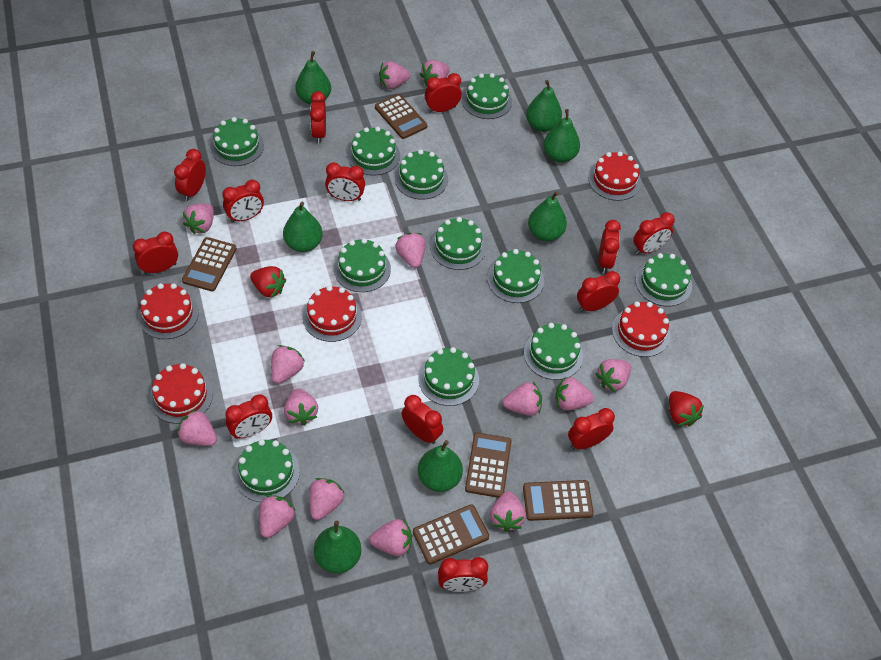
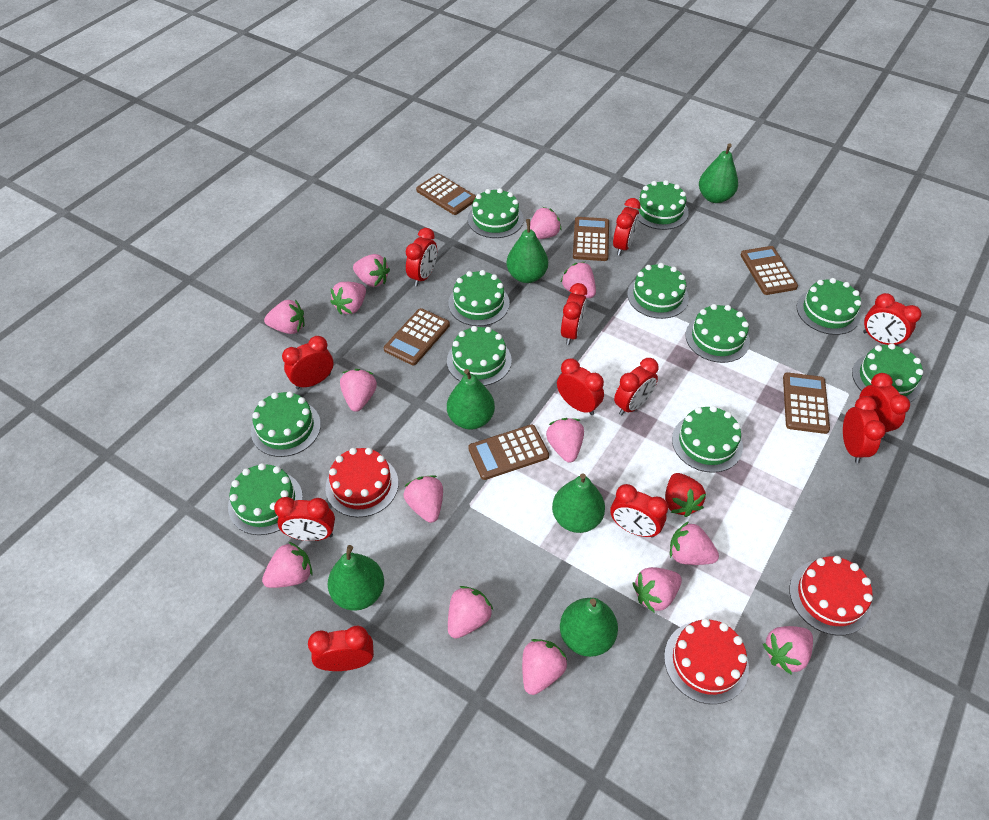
brown calculator: [182,237,237,291] [375,94,427,139] [413,504,489,565] [465,433,511,498] [523,480,594,521] = 5 -> [384,308,450,365] [416,174,476,215] [468,424,549,480] [573,217,609,261] [741,246,798,295] [783,372,830,434] = 6
green pear: [283,202,323,252] [295,51,331,105] [314,520,361,573] [418,440,463,492] [526,80,562,132] [528,191,567,241] [543,109,580,163] = 7 -> [328,545,384,611] [447,369,495,430] [507,219,548,283] [552,474,605,533] [560,598,618,657] [699,143,738,203] = 6
red cake: [138,283,199,339] [149,363,213,424] [303,286,362,342] [588,152,641,201] [612,301,671,357] = 5 -> [325,448,398,517] [664,619,749,704] [789,556,873,635] = 3
red clock: [133,231,178,274] [174,149,206,201] [222,180,264,223] [225,394,272,439] [310,91,326,143] [325,162,365,201] [401,395,443,444] [425,73,462,113] [438,557,488,592] [568,408,615,449] [577,271,620,312] [598,220,621,273] [633,212,675,255] = 13 -> [274,497,335,541] [282,336,333,390] [308,625,374,671] [406,228,437,286] [557,359,604,415] [561,283,587,345] [610,484,668,538] [613,198,641,256] [614,358,659,415] [843,396,886,463] [859,373,910,438] [863,293,921,346] = 12
red strawberry: [250,266,286,298] [669,391,704,426] = 2 -> [665,473,706,517] = 1

